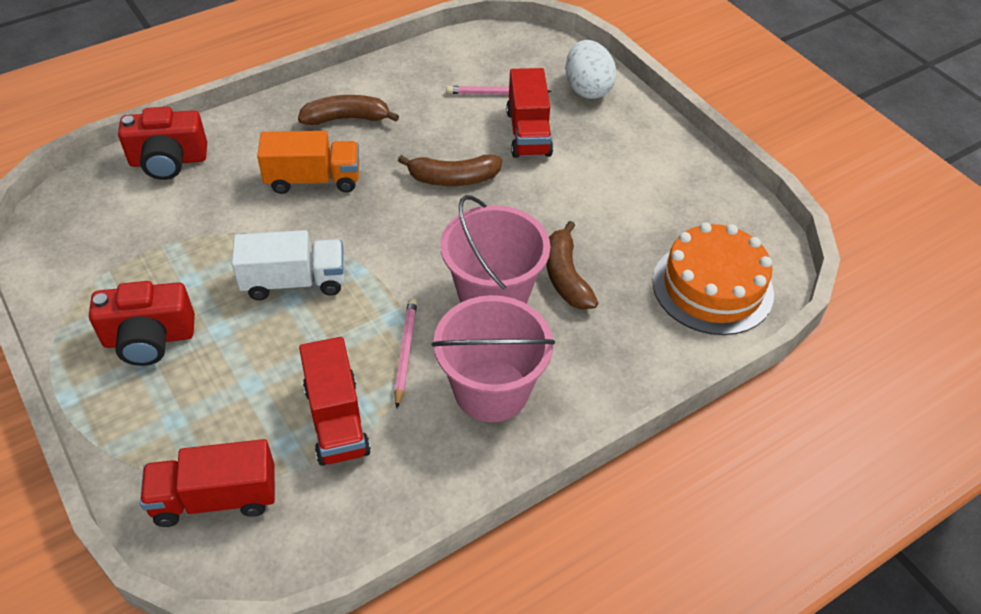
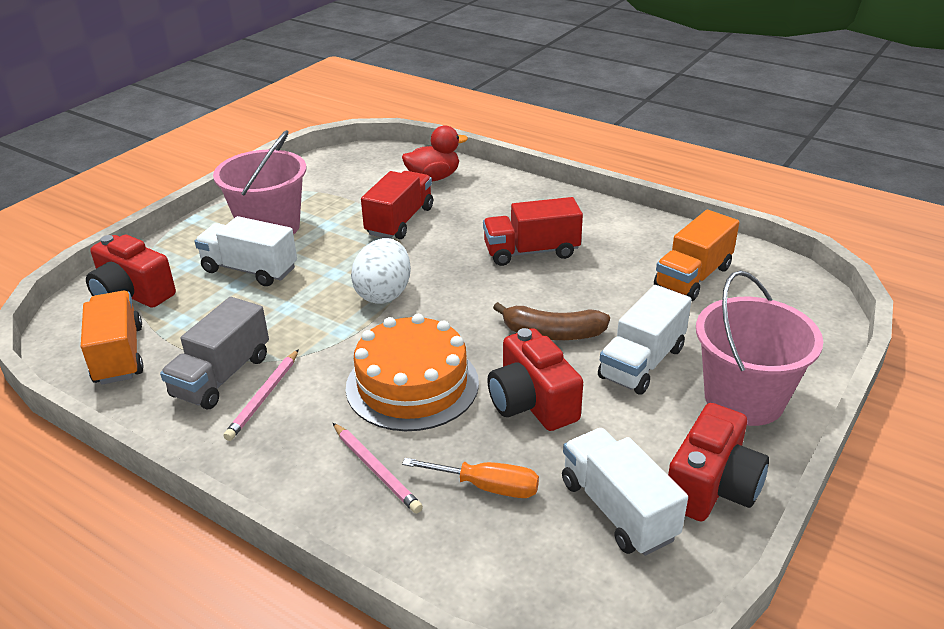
brown banana: [298,95,399,125] [398,154,502,186] [546,221,598,310] = 3 -> [493,302,610,340] = 1
grey truck: none = 0 -> [160,297,269,410] = 1
orange screwdriver: none = 0 -> [402,458,539,498] = 1
orange truck: [257,131,359,194] = 1 -> [81,291,144,385] [654,210,739,301] = 2
red camera: [89,281,195,366] [118,107,207,180] = 2 -> [86,235,176,308] [487,328,583,431] [668,403,769,521] = 3
red duck: none = 0 -> [402,125,468,181] = 1
red truck: [140,439,275,527] [299,337,371,466] [506,68,553,158] = 3 -> [361,171,433,239] [483,197,583,266] = 2
white truck: [232,230,344,300] = 1 -> [195,216,297,286] [562,428,688,556] [598,285,692,395] = 3

